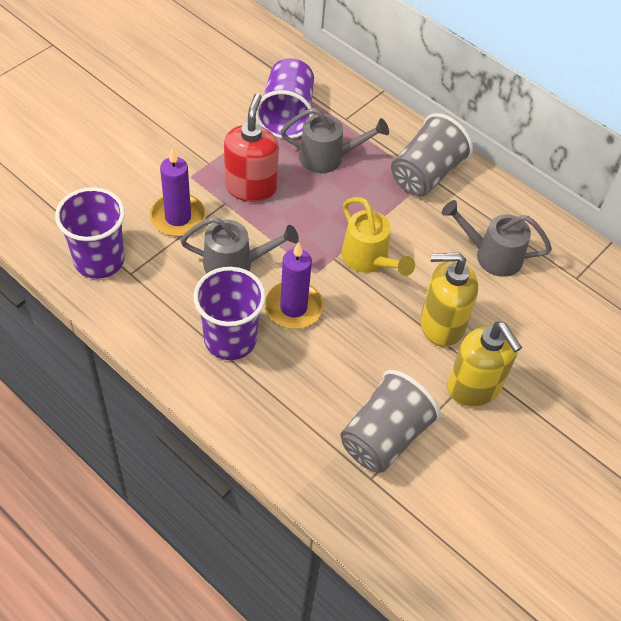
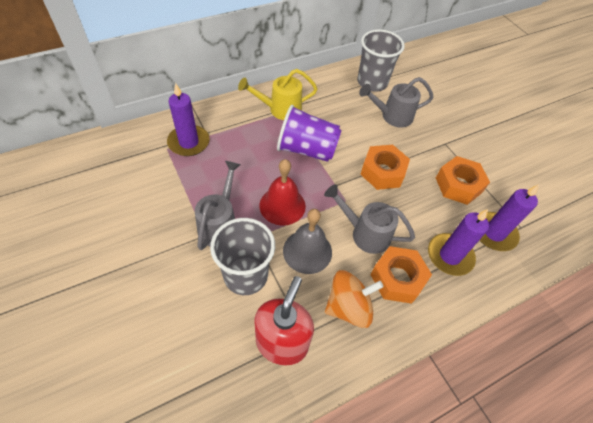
grey bell: none = 0 -> [283,209,332,274] = 1
orange nut: none = 0 -> [360,145,410,190] [370,246,432,304] [436,156,490,205] = 3
orange spinning top: none = 0 -> [325,270,384,328] = 1
purple candle: [150,148,206,237] [264,242,324,329] = 2 -> [167,83,210,156] [428,209,489,276] [479,184,539,251] = 3
purple cup: [55,187,125,279] [193,267,266,360] [256,58,314,138] = 3 -> [277,105,342,162] = 1
red bell: none = 0 -> [259,159,306,226] = 1
yellow soap dispenser: [420,253,478,347] [447,322,522,407] = 2 -> none = 0

